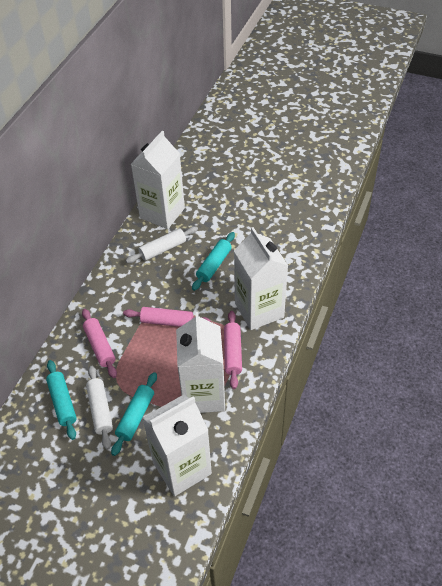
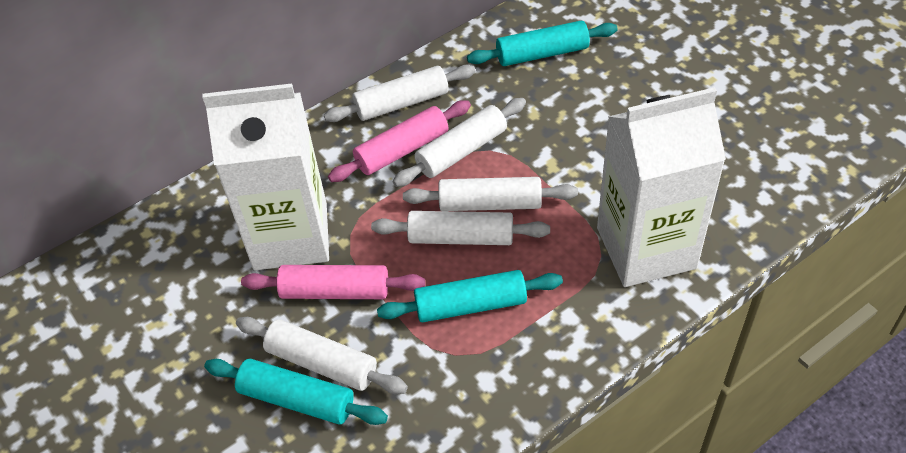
pink rolling pin: [82,309,117,378] [123,307,211,327] [224,311,242,389] = 3 -> [241,265,425,299] [328,100,471,182] = 2
white carton: [131,131,185,229] [142,395,212,496] [176,312,225,413] [234,227,288,330] = 4 -> [202,84,329,270] [597,87,726,287] = 2
white rolling pin: [86,366,113,450] [126,226,198,263] = 2 -> [236,317,408,394] [324,65,476,122] [371,211,550,245] [393,98,526,187] [403,177,578,211] = 5

